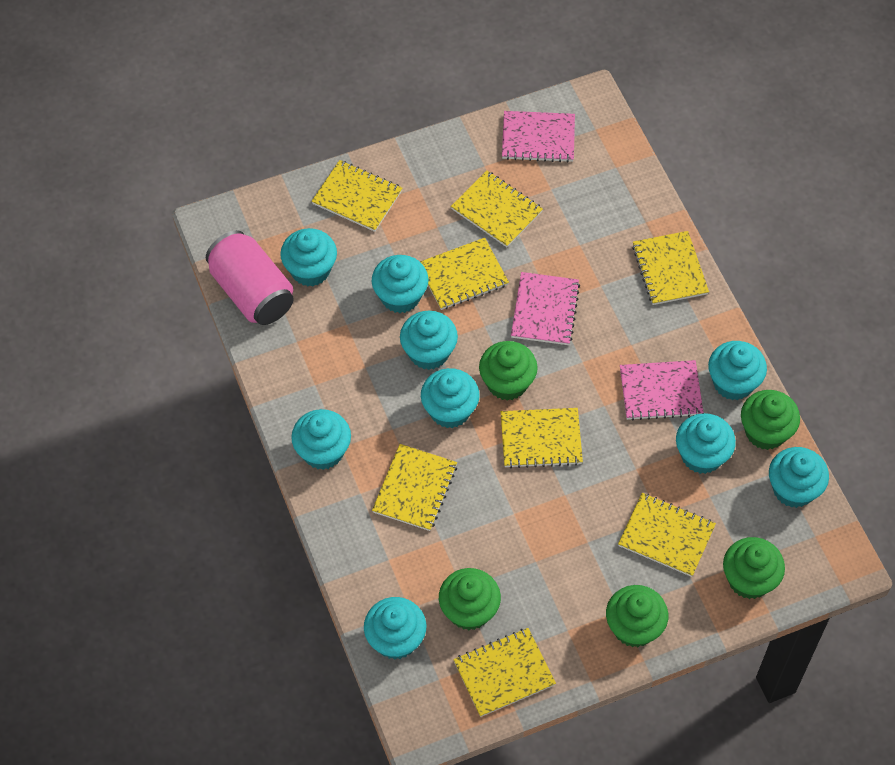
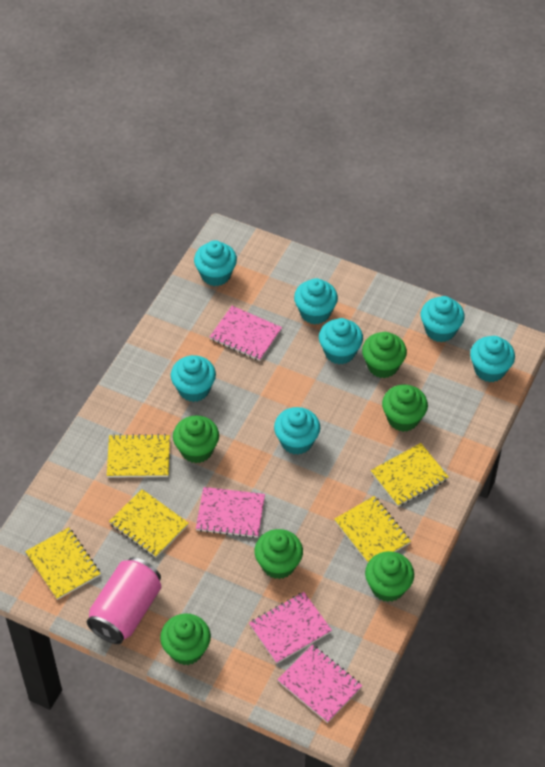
green cupcake: [439,568,501,630] [479,341,538,401] [606,585,668,647] [723,537,785,599] [741,390,800,450] = 5 -> [160,614,211,665] [173,416,219,463] [254,529,303,579] [362,332,407,378] [365,551,414,602] [382,385,428,432] = 6
pink notebook: [502,111,575,163] [511,272,580,345] [620,360,704,421] = 3 -> [196,487,265,538] [210,306,282,361] [249,592,332,664] [277,644,362,723] = 4
turquoise cupcake: [280,228,337,286] [291,409,351,470] [364,597,426,660] [372,255,429,313] [400,311,458,370] [421,368,480,428] [676,413,736,474] [708,341,767,400] [769,447,829,508] = 9 -> [171,355,216,402] [194,240,237,286] [274,407,320,455] [294,278,338,325] [319,318,363,364] [421,296,465,342] [470,336,515,382] = 7
yellow notebook: [312,160,402,232] [372,444,457,531] [420,238,509,310] [451,171,543,247] [453,628,556,717] [501,408,583,468] [618,493,716,577] [632,231,709,305] = 8 -> [25,527,101,600] [107,434,170,478] [109,489,189,558] [334,496,411,563] [371,443,449,507] = 5

